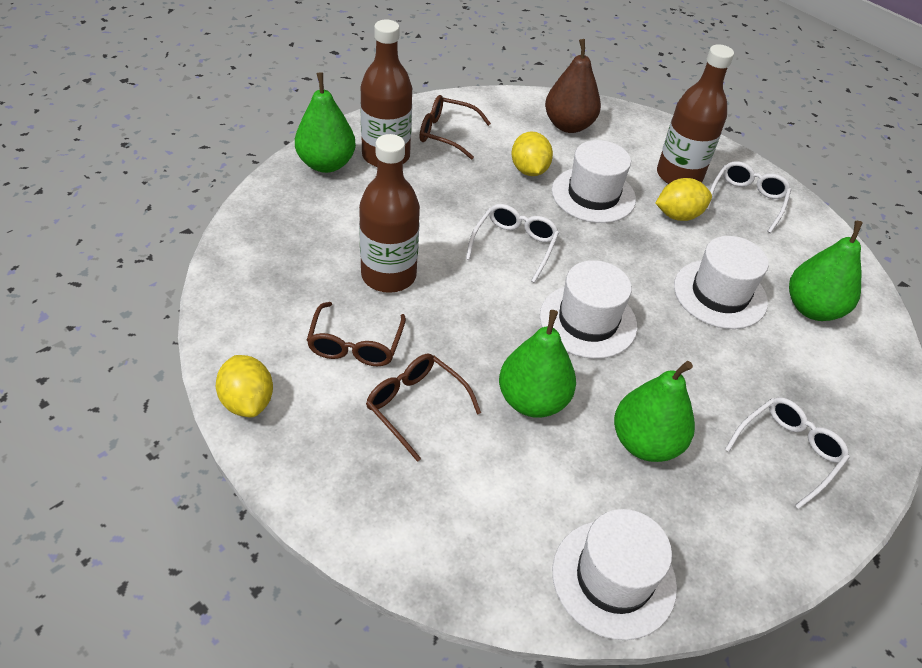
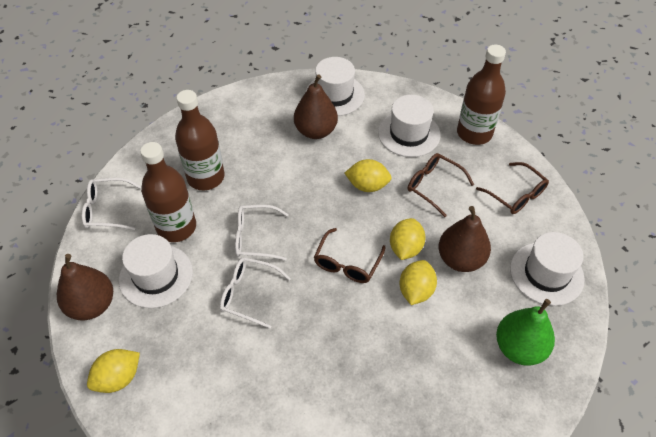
brown pear: [545,39,601,133] = 1 -> [57,254,113,320] [294,74,338,139] [439,206,491,272] = 3
green pear: [295,72,356,173] [499,310,576,418] [614,361,695,462] [789,221,863,321] = 4 -> [496,299,555,366] = 1
yellow lemon: [216,355,273,417] [511,132,553,176] [656,178,712,221] = 3 -> [87,349,140,393] [344,159,392,192] [390,218,426,260] [400,260,437,305] = 4

